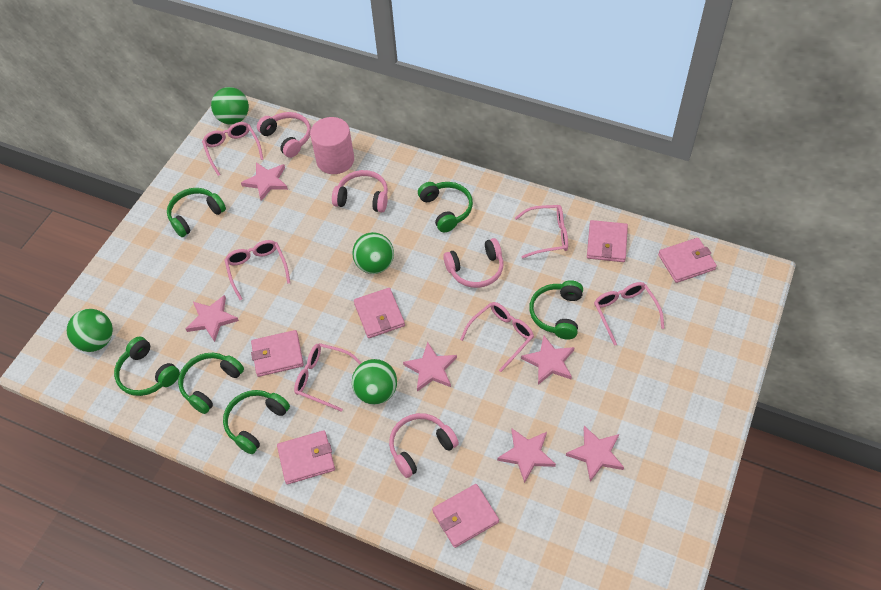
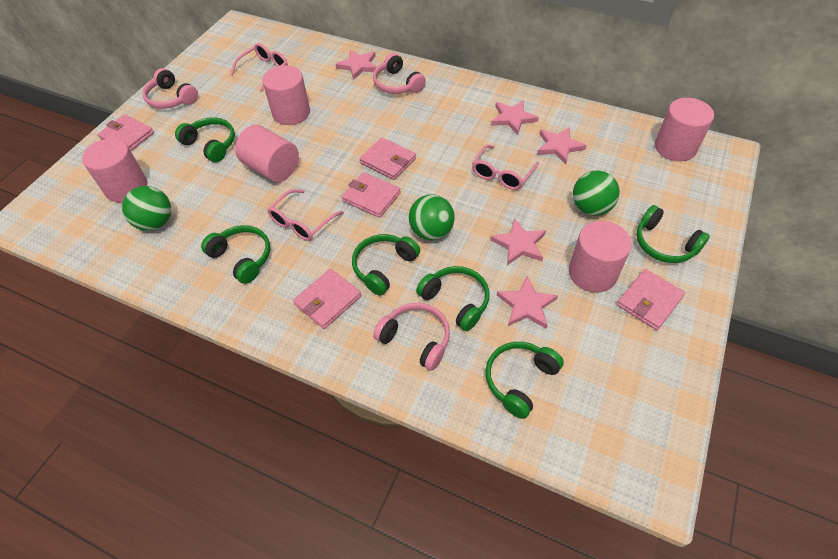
green ball: [67,309,113,352] [211,87,249,125] [352,232,394,274] [352,359,397,405] = 4 -> [122,186,171,231] [409,195,455,241] [573,171,620,216] = 3
pink cylinder: [310,117,354,174] = 1 -> [82,138,148,202] [235,125,299,182] [262,65,310,125] [569,221,632,293] [655,98,714,161] = 5
pink glasses: [202,122,263,176] [224,240,290,300] [294,343,362,412] [460,302,534,372] [515,205,568,259] [594,282,664,346] = 6 -> [230,43,288,91] [267,189,344,241] [472,145,539,190] = 3
pink headphones: [257,112,311,158] [332,170,388,212] [389,413,459,478] [443,238,503,288] = 4 -> [142,68,198,109] [373,53,426,94] [373,303,450,371] = 3
pink star: [186,295,239,342] [241,163,288,201] [403,342,457,392] [497,428,556,483] [521,336,575,385] [566,426,624,482] = 6 -> [336,50,377,80] [490,218,546,265] [491,100,539,135] [497,276,558,329] [537,127,587,164] = 5
pink wallet: [251,330,304,377] [277,430,335,484] [354,288,405,338] [432,484,499,548] [587,220,628,262] [658,238,717,283] = 6 -> [97,114,154,151] [293,269,361,329] [341,172,401,218] [360,137,416,180] [617,269,685,330] = 5

